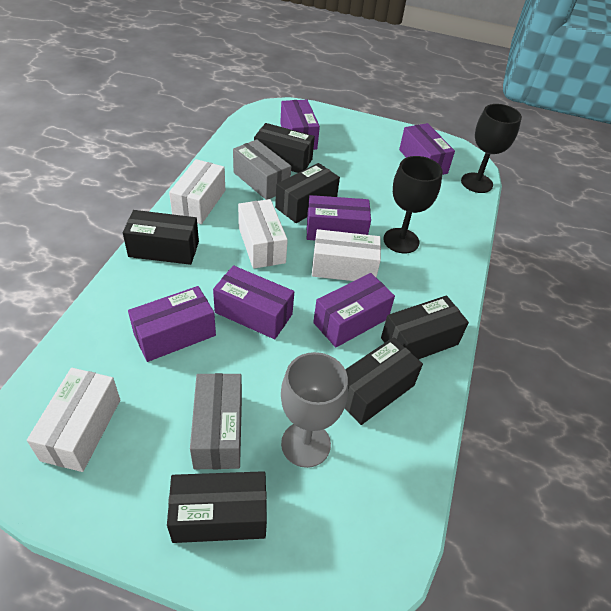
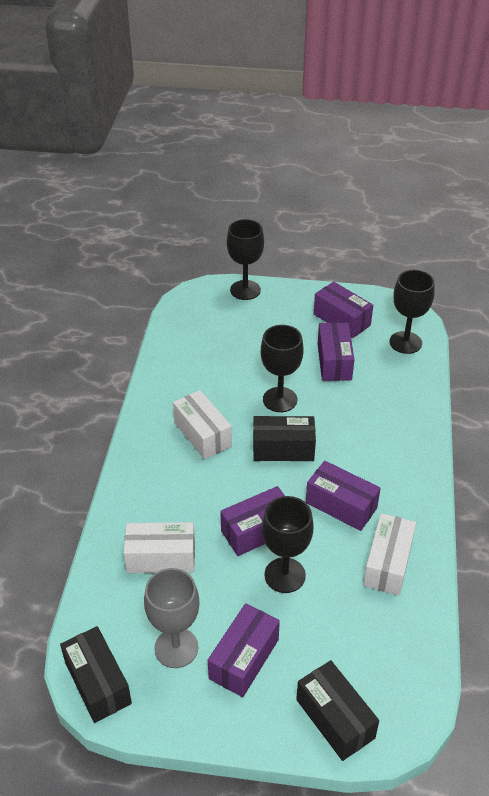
black box: [123,210,199,265] [167,471,267,543] [254,123,315,173] [275,163,340,223] [345,337,423,425] [381,295,469,360] = 6 -> [60,626,132,723] [253,416,316,461] [296,660,379,761] = 3
black goblet: [383,156,443,253] [461,104,522,193] = 2 -> [227,219,264,300] [261,325,303,412] [262,496,314,593] [389,270,435,354] = 4
grey box: [190,373,242,469] [233,139,291,200] = 2 -> none = 0
purple box: [128,286,216,362] [213,265,294,339] [280,100,320,150] [307,195,371,240] [313,273,395,347] [399,123,455,175] = 6 -> [208,603,280,697] [220,486,285,556] [306,461,381,531] [314,282,373,338] [318,323,355,381] = 5
white box: [27,368,120,472] [169,159,225,224] [238,199,288,269] [312,229,381,281] = 4 -> [123,522,195,573] [173,390,232,460] [363,513,416,596] = 3

